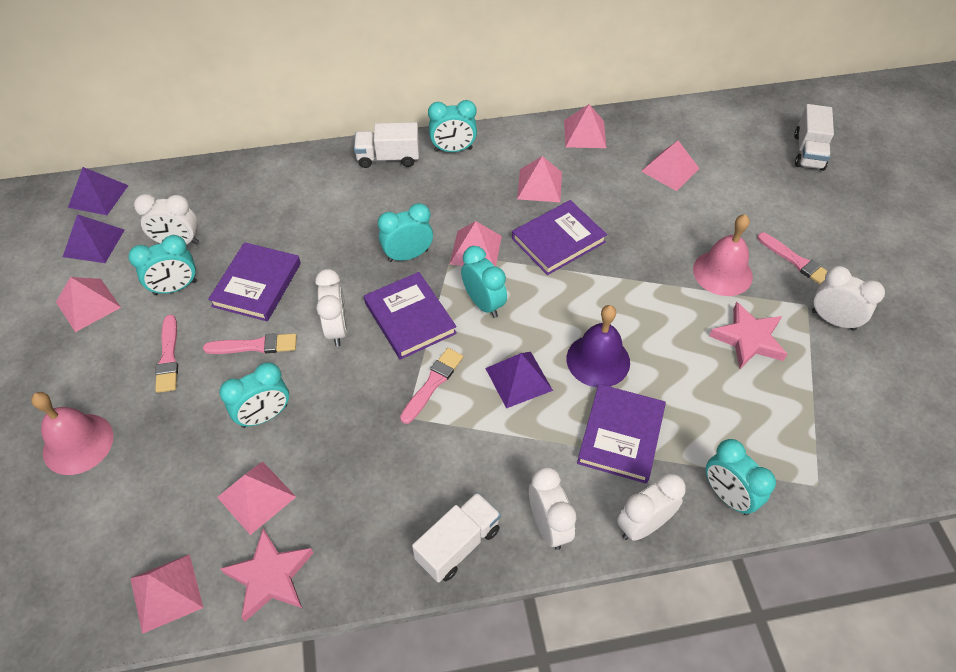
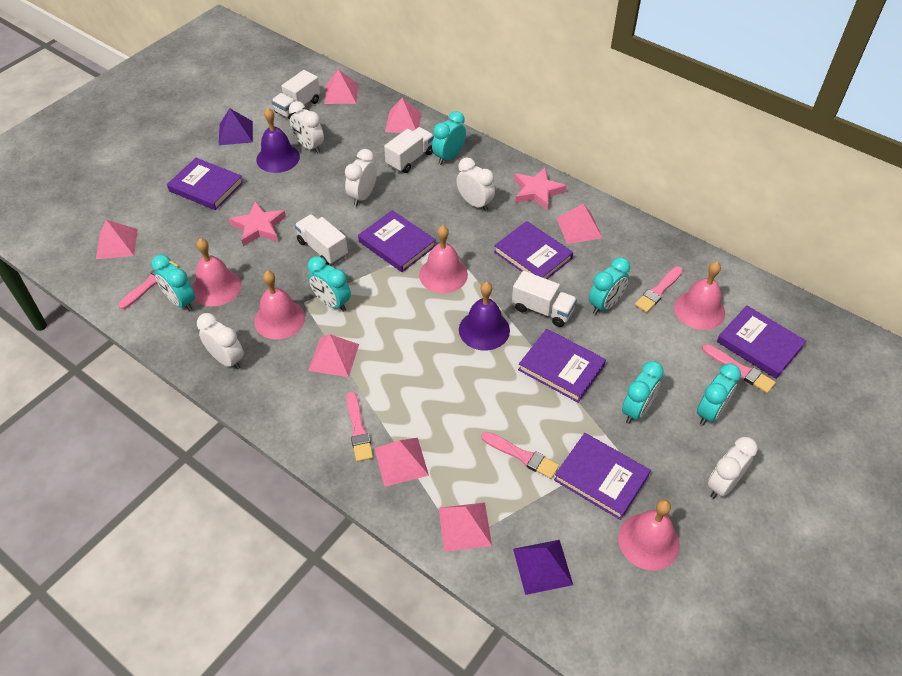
pink bell: [31,392,113,475] [693,214,753,296] = 2 -> [192,238,241,306] [254,271,305,339] [419,226,468,293] [618,499,680,570] [674,261,725,330] = 5
pink brush: [155,315,178,393] [203,333,297,354] [400,348,463,424] [757,232,827,284] = 4 -> [118,260,179,309] [346,391,373,462] [482,432,559,479] [635,266,683,313] [702,344,776,393] = 5
purple bell: [566,305,630,387] = 1 -> [256,108,300,173] [459,282,510,351] = 2
purple book: [208,242,301,321] [364,272,457,360] [512,200,607,275] [577,384,666,484] = 4 -> [167,158,244,210] [358,210,436,272] [494,221,573,279] [518,329,606,402] [554,433,651,520] [717,306,806,379] = 6
purple pyramid: [63,214,124,263] [68,167,129,215] [485,352,553,408] = 3 -> [219,108,253,145] [513,540,573,595] = 2
white truck: [354,122,419,168] [412,492,501,582] [794,104,834,171] = 3 -> [272,70,320,120] [295,214,348,265] [384,127,434,173] [512,271,577,327] = 4

